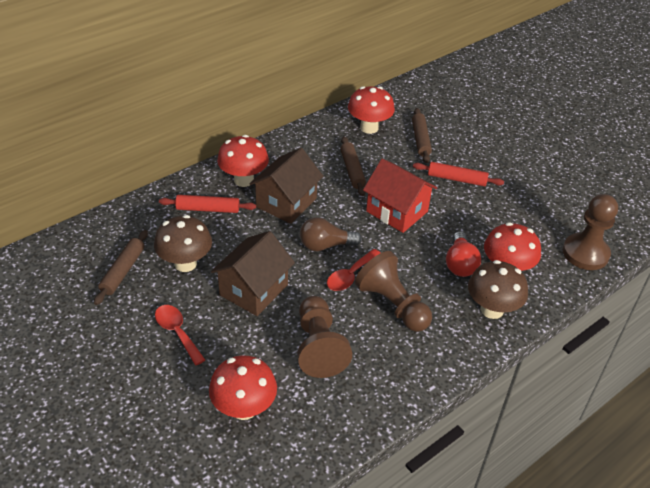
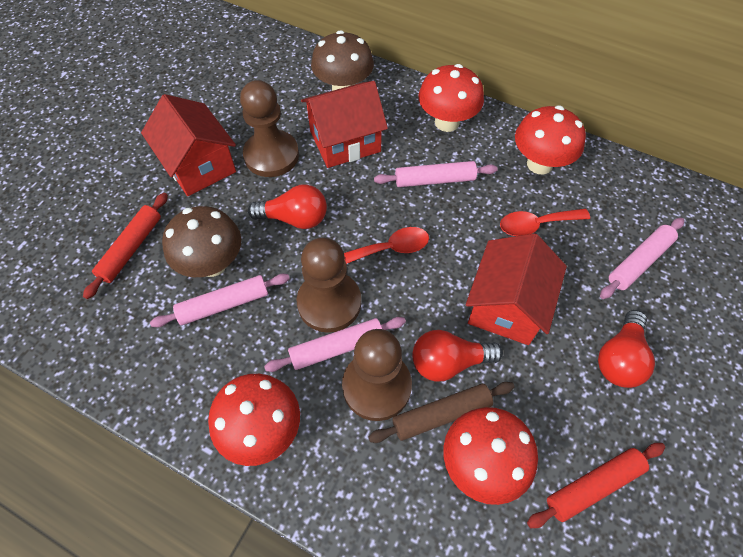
brown house: [211,231,295,316] [249,148,324,224] = 2 -> none = 0
brown light bulb: [300,217,362,251] = 1 -> none = 0
brown rolling pin: [94,230,148,305] [340,136,366,196] [412,108,432,163] = 3 -> [368,382,515,443] = 1
pink rolling pin: none = 0 -> [150,274,290,327] [264,317,406,372] [374,161,498,187] [600,218,684,299] = 4
red house: [363,159,437,233] = 1 -> [141,94,236,196] [301,81,388,168] [466,233,567,345] = 3
red light bulb: [446,231,481,277] = 1 -> [248,184,327,229] [412,330,503,381] [598,310,655,388] = 3

